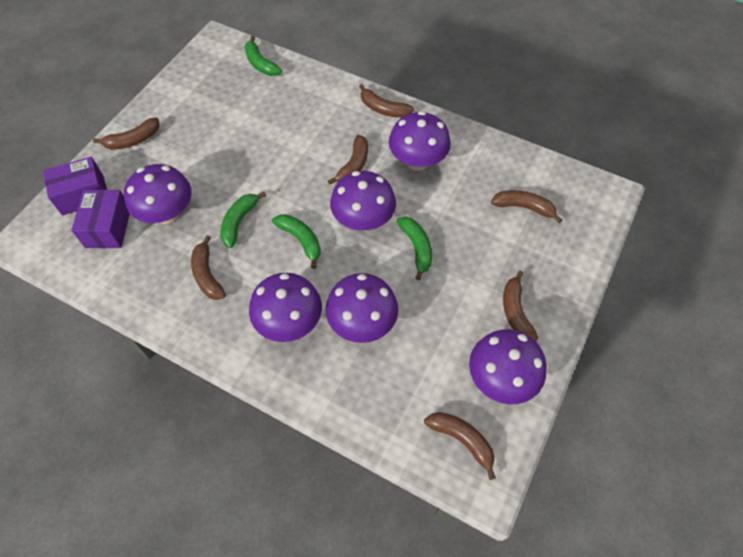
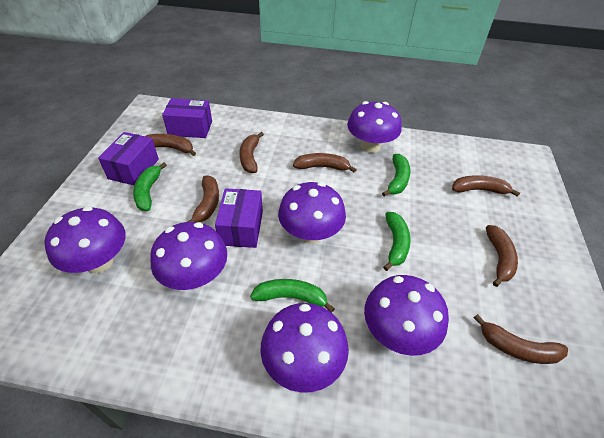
purple box: [43,157,107,215] [71,190,130,248] = 2 -> [98,132,159,185] [162,98,212,138] [215,188,263,248] = 3

